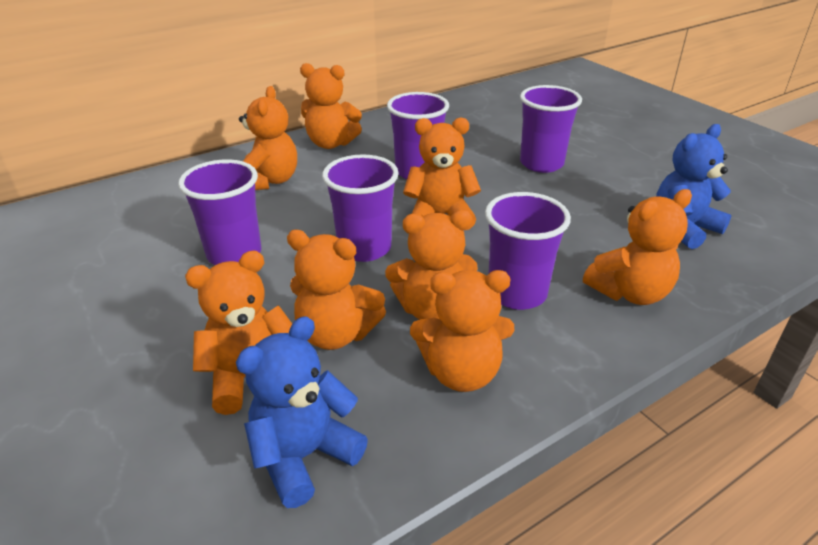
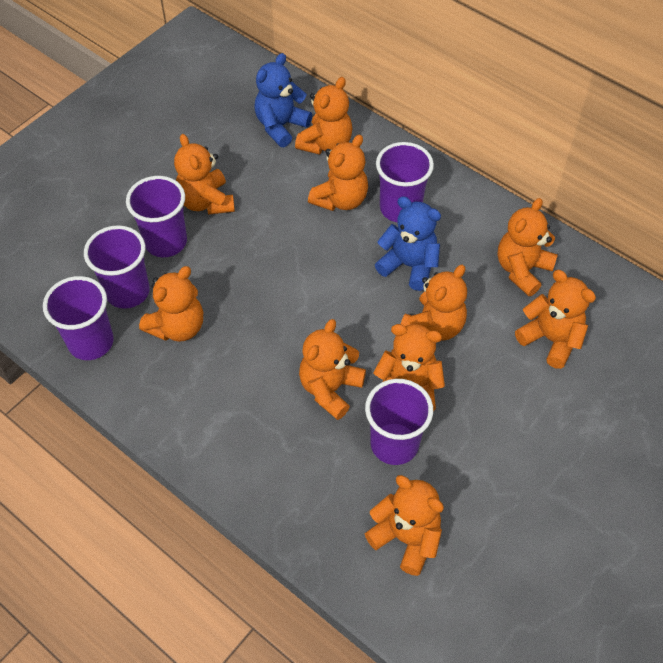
orange teddy bear: [185,251,292,415] [239,86,297,190] [287,230,386,350] [300,63,362,149] [385,210,478,320] [403,118,481,231] [410,270,515,392] [583,189,692,305] = 8 -> [139,266,203,342] [174,134,235,215] [295,77,353,155] [299,319,366,420] [308,135,368,211] [364,475,444,576] [373,324,445,411] [401,265,467,341] [498,198,558,296] [515,270,596,369] = 10

